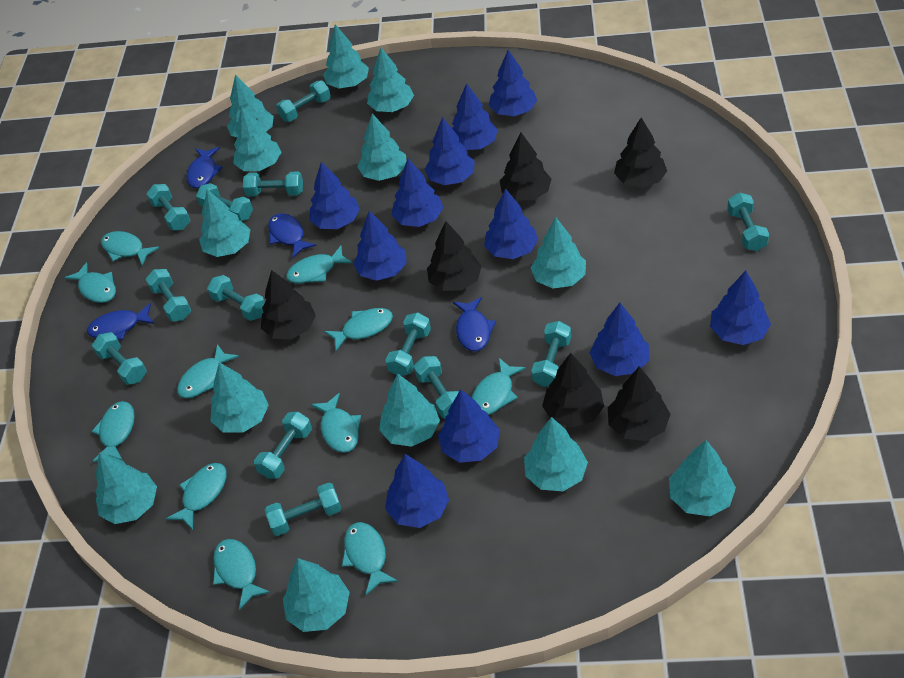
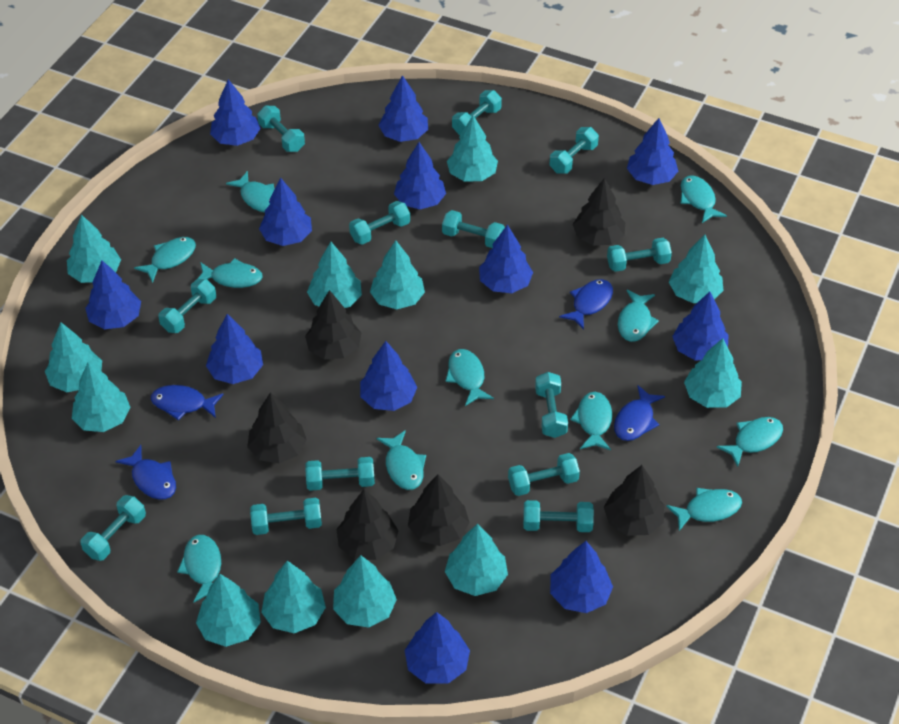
blue tree: [309,162,360,229] [353,211,407,281] [385,454,449,528] [392,159,443,227] [425,117,475,185] [438,389,500,463] [452,83,498,150] [484,189,538,259] [489,50,537,116] [590,303,649,376] [710,271,771,345] = 11 -> [85,260,141,329] [206,314,263,384] [210,79,261,146] [259,178,312,246] [360,341,417,411] [378,75,428,142] [394,142,446,209] [405,612,470,684] [479,224,533,293] [550,541,613,613] [627,118,678,185] [672,291,728,360] = 12
turquoise tree: [95,452,157,524] [199,189,251,257] [210,362,269,433] [227,75,274,137] [233,106,281,171] [283,558,350,632] [323,24,369,88] [357,113,406,181] [367,47,414,112] [379,374,440,447] [524,417,588,491] [531,217,586,289] [669,440,736,516] = 13 -> [45,322,102,392] [67,215,121,283] [72,362,131,432] [196,574,261,647] [261,561,326,633] [307,242,362,308] [333,555,397,628] [370,240,425,309] [445,523,508,596] [447,115,498,181] [669,235,723,303] [684,338,742,408] = 12

